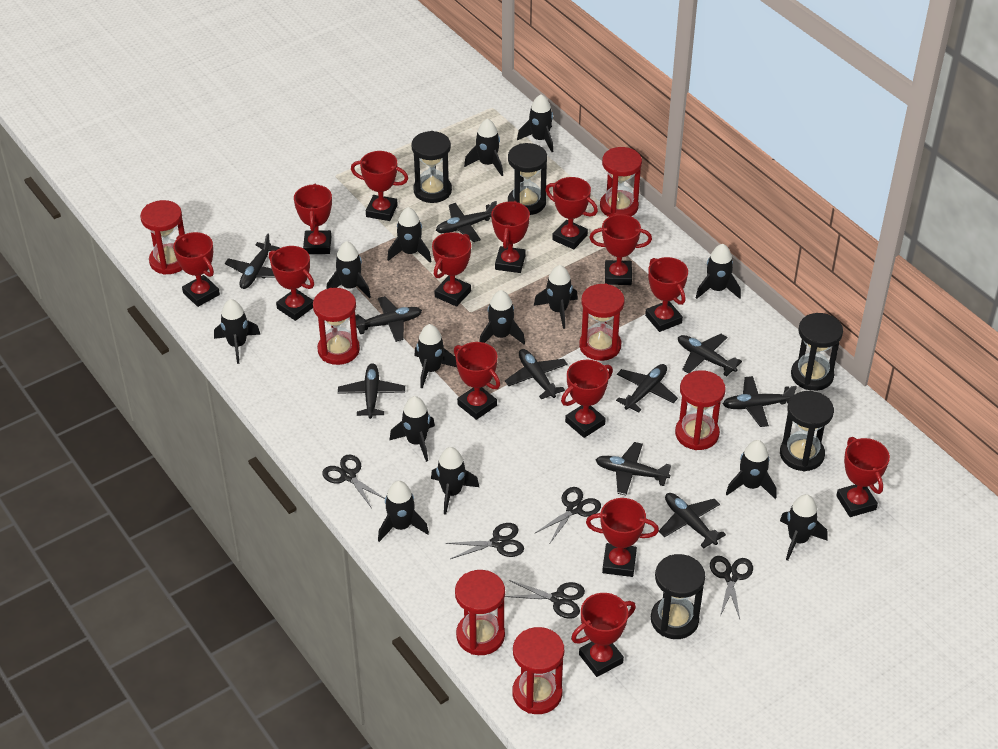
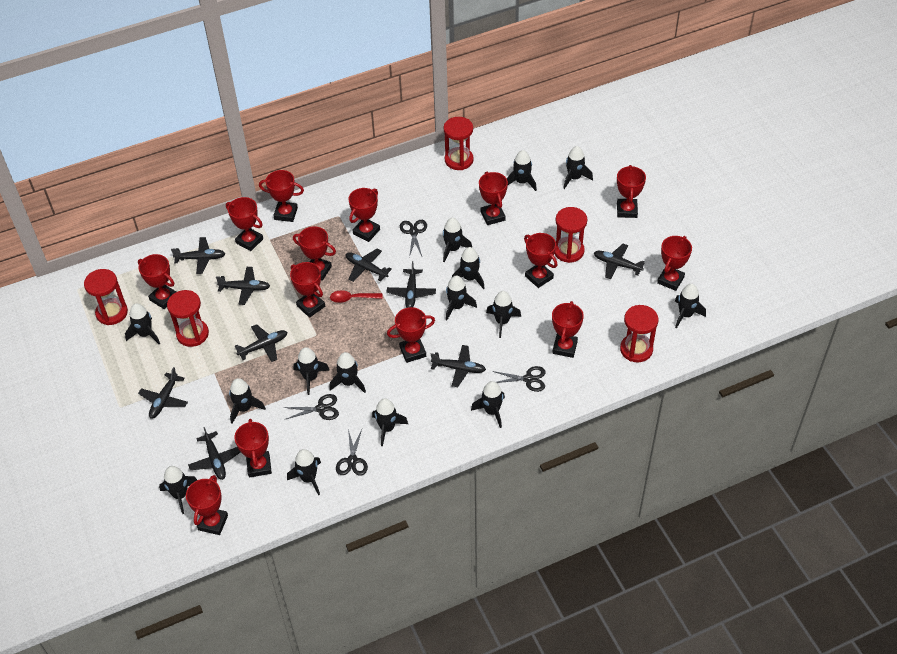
black hourglass: [411,131,452,203] [508,143,547,215] [651,554,705,639] [780,391,834,471] [791,313,843,391] = 5 -> none = 0
black plane: [225,233,280,289] [338,363,405,419] [355,296,422,342] [436,201,497,242] [505,349,568,399] [596,442,671,495] [616,364,678,413] [659,493,726,549] [678,334,742,376] [723,376,797,427] = 10 -> [138,367,188,419] [171,237,225,274] [188,427,241,480] [216,267,270,305] [235,324,287,362] [346,248,392,282] [387,261,436,308] [431,345,486,387] [594,244,645,279] = 9
black rocket: [214,299,261,364] [326,241,371,298] [378,481,429,542] [387,207,431,263] [389,396,435,462] [414,324,457,388] [431,447,479,515] [464,118,503,176] [479,290,525,345] [517,94,553,152] [534,265,578,329] [696,244,741,299] [726,440,776,499] [780,494,828,561] = 14 -> [125,303,160,344] [159,466,197,514] [229,378,266,424] [287,449,321,495] [293,347,330,395] [329,352,366,393] [372,398,408,446] [443,218,472,262] [446,275,477,320] [452,247,485,289] [471,381,505,428] [486,291,521,338] [507,150,537,191] [563,146,593,189] [675,284,706,329] = 15
black scissors: [322,454,385,507] [446,523,524,559] [505,580,585,619] [535,487,601,543] [710,556,753,619] = 5 -> [283,394,339,420] [336,429,368,476] [400,220,427,257] [492,366,546,392] = 4
red hourglass: [140,200,185,275] [313,288,360,365] [455,570,505,655] [512,627,564,714] [579,284,625,361] [600,147,642,217] [675,370,726,450] = 7 -> [84,269,128,325] [167,290,209,347] [444,117,474,170] [554,207,587,263] [620,305,658,362] = 5
red spoon: none = 0 -> [330,290,382,303] = 1

